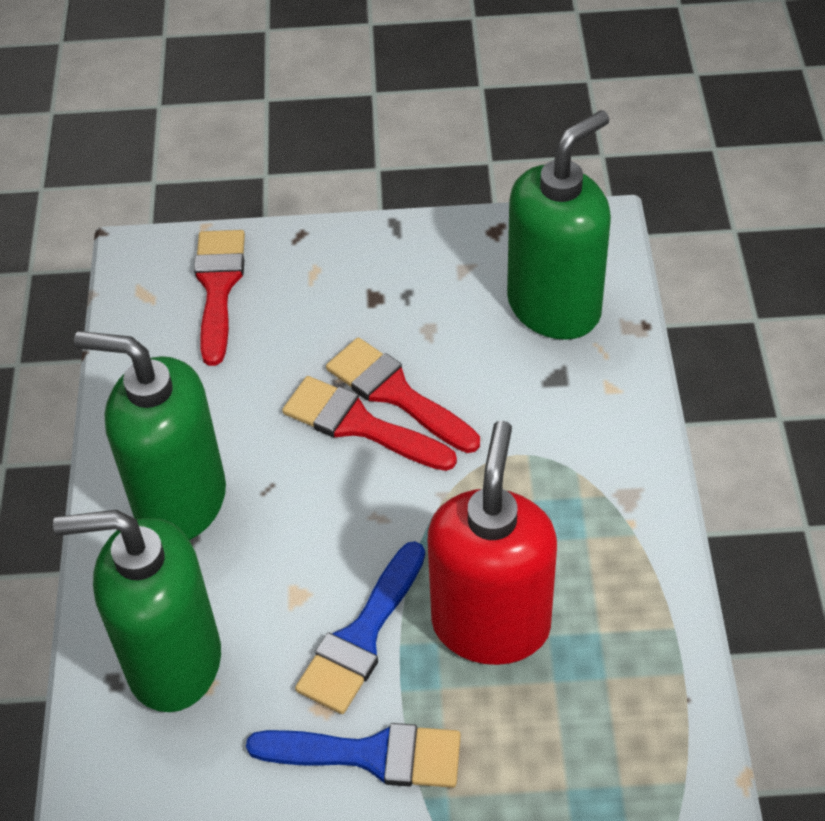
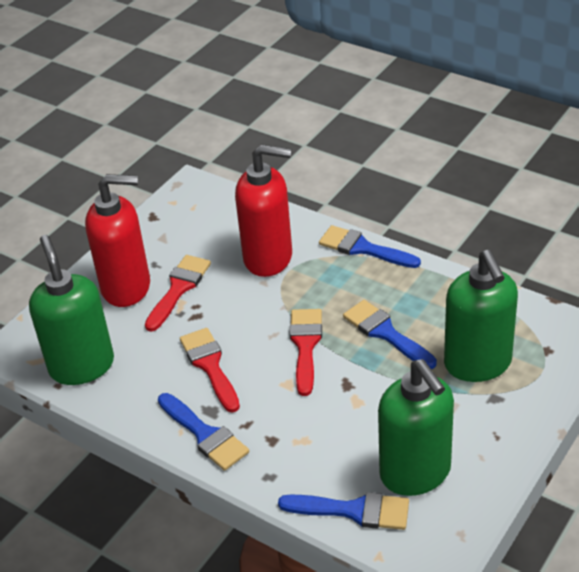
blue brush: [246,723,461,788] [295,541,425,714] = 2 -> [158,393,249,471] [278,492,409,530] [319,225,421,268] [343,300,437,369] = 4
red soap dispenser: [428,421,557,665] = 1 -> [85,174,150,307] [235,144,292,277] = 2

